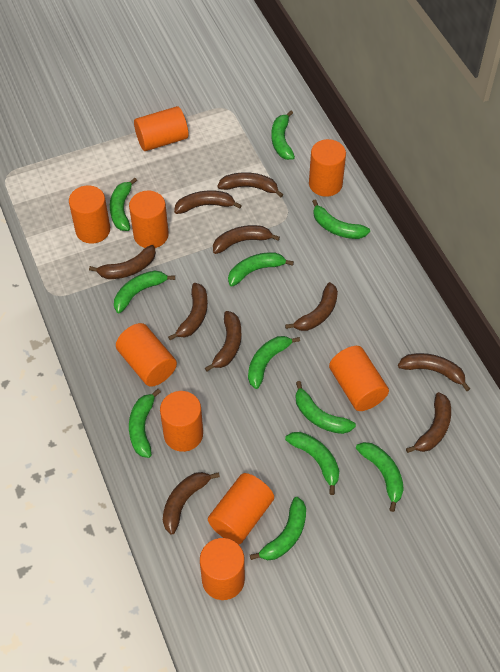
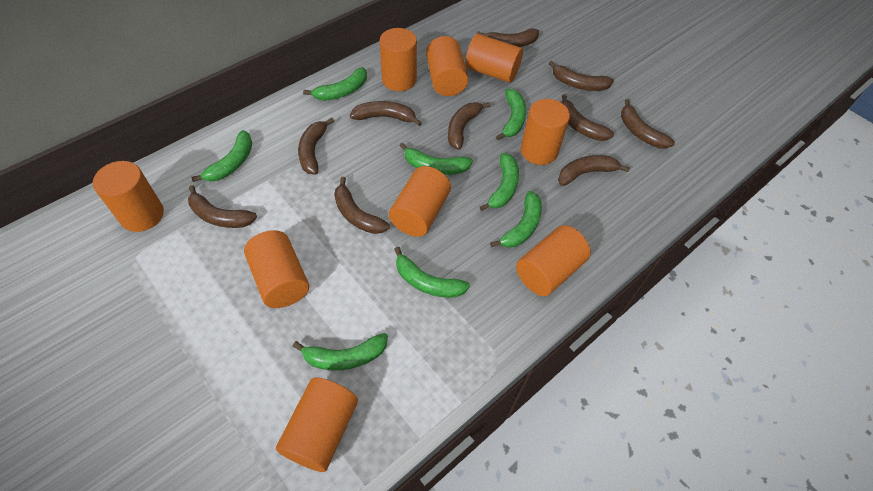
green banana: [110,178,137,231] [114,271,175,313] [129,389,161,458] [228,252,294,287] [248,336,300,389] [250,497,306,560] [271,110,295,160] [285,432,339,495] [296,381,356,434] [312,199,370,239] [356,442,404,512] = 11 -> [192,130,252,182] [293,333,388,371] [303,67,367,101] [394,247,470,298] [399,143,473,175] [480,153,519,211] [490,191,542,248] [496,89,526,140] = 8

